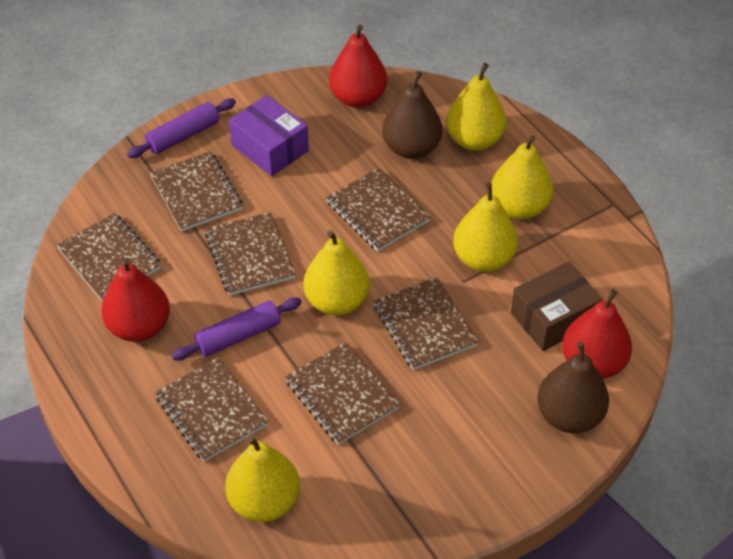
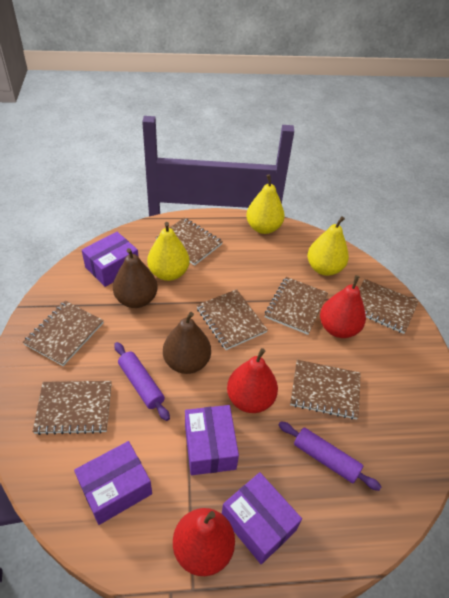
brown box: [511,262,603,351] = 1 -> none = 0
purple box: [229,95,309,176] = 1 -> [74,441,152,525] [82,232,139,287] [185,405,239,475] [222,472,302,564] = 4
yellow pear: [225,436,300,522] [303,230,370,315] [446,63,506,150] [453,182,518,272] [492,136,554,219] = 5 -> [147,222,190,281] [246,174,285,234] [308,216,349,276] = 3

